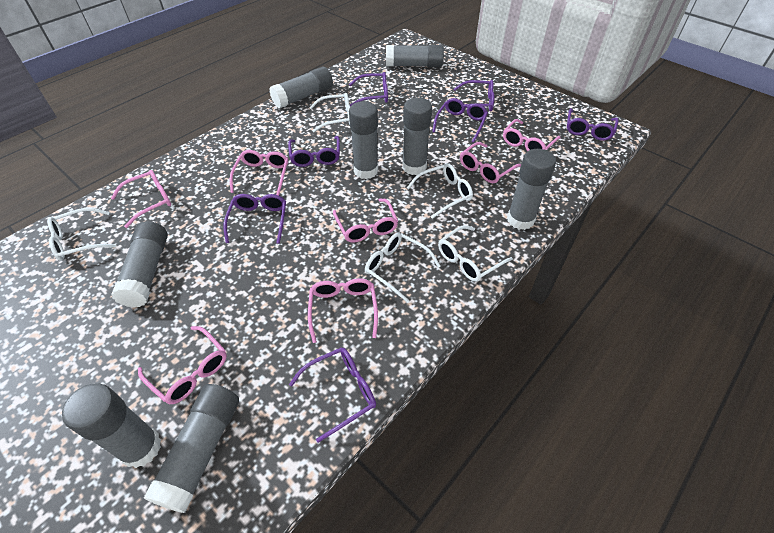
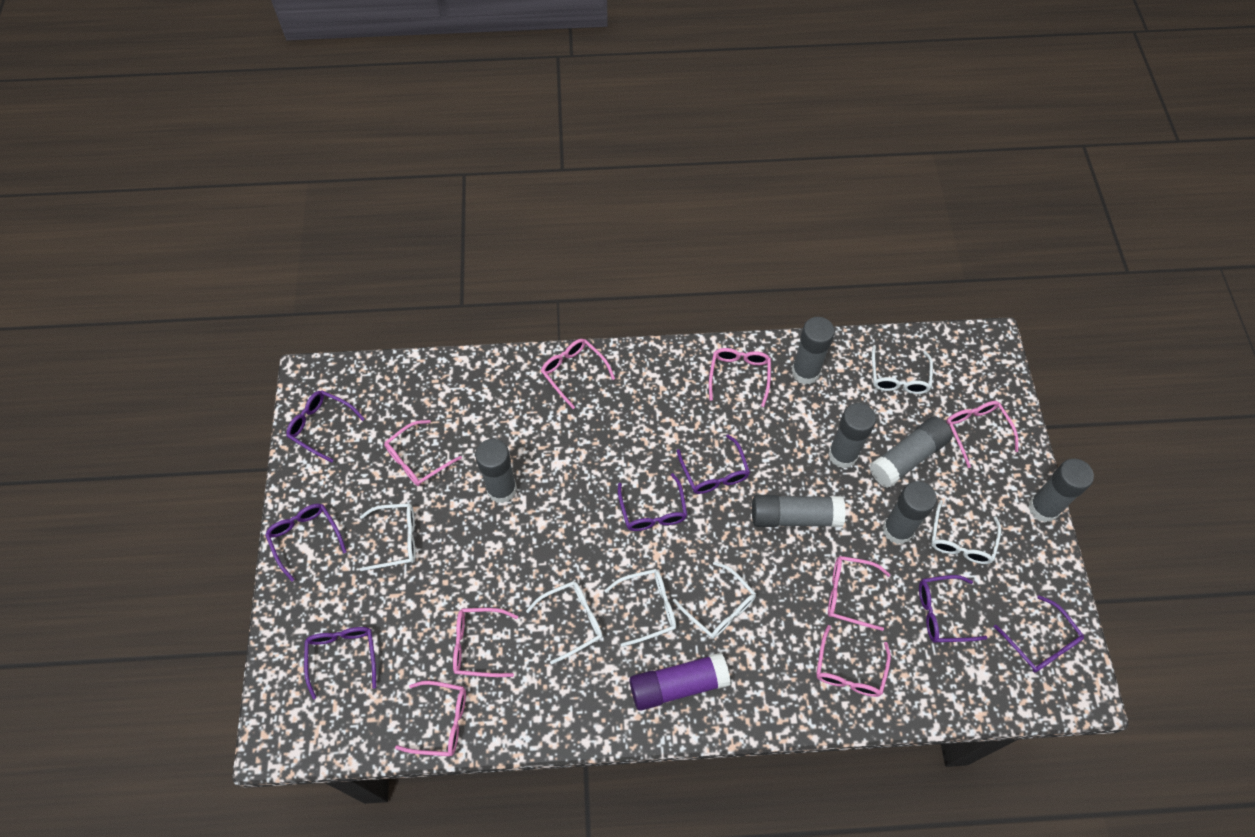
grey glue stick: [62,383,161,468] [111,221,168,308] [144,384,239,513] [269,66,333,108] [349,101,378,179] [386,45,444,67] [402,98,432,175] [507,149,556,230] = 8 -> [475,439,517,503] [752,495,846,527] [792,317,835,385] [828,403,876,469] [869,416,953,488] [882,481,937,544] [1028,459,1094,523] = 7
pink glasses: [111,170,171,228] [138,326,227,404] [230,150,288,196] [308,278,378,343] [333,199,398,242] [460,142,521,183] [503,119,561,151] = 7 -> [384,420,462,486] [395,681,466,756] [453,608,518,677] [541,339,615,409] [709,348,771,407] [816,625,891,697] [828,556,891,631] [946,401,1018,468] = 8
purple glue stick: none = 0 -> [629,653,731,711] = 1
white glasses: [47,208,116,261] [309,93,350,132] [365,232,440,303] [407,163,473,219] [438,225,513,282] = 5 -> [360,503,416,571] [526,581,603,664] [604,569,676,647] [673,562,756,639] [872,346,933,394] [931,500,1001,564] = 6

